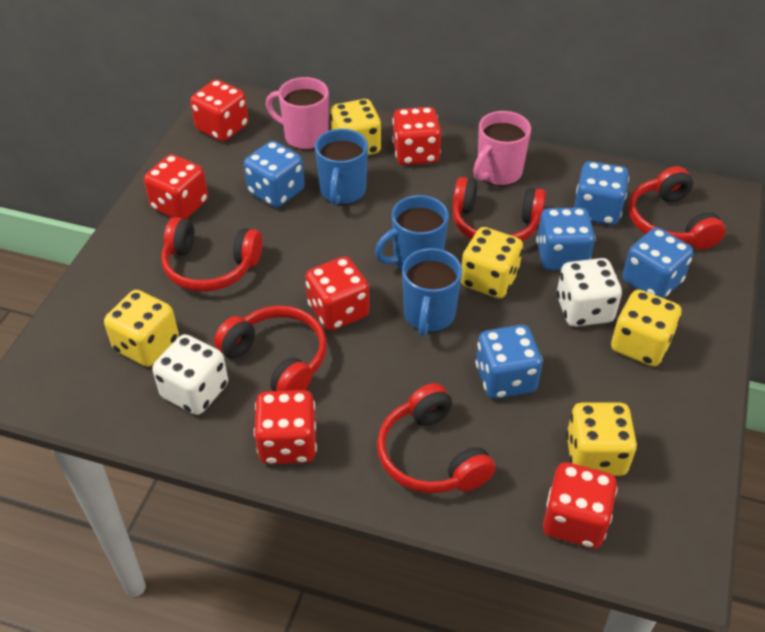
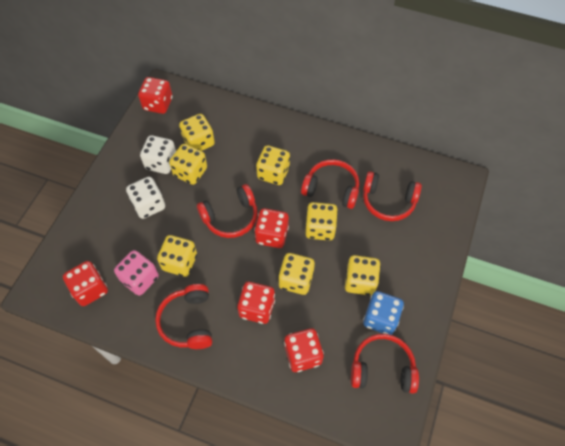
blue dice: [244,141,305,208] [475,325,543,399] [536,207,595,271] [574,161,629,225] [622,228,693,298] = 5 -> [363,291,404,335] = 1
blue mug: [315,129,368,206] [375,195,449,271] [402,248,462,336] = 3 -> none = 0
pink dice: none = 0 -> [114,250,159,296] = 1
pink mug: [266,77,329,150] [473,111,531,186] = 2 -> none = 0
red dice: [144,154,208,219] [190,80,249,142] [254,390,317,464] [305,256,370,331] [392,107,441,165] [543,462,617,548] = 6 -> [63,261,108,306] [138,77,173,114] [237,282,275,324] [254,208,289,248] [284,328,324,372] = 5
yellow dice: [104,290,179,367] [330,99,382,155] [461,227,523,298] [566,402,637,476] [611,290,681,367] = 5 -> [157,235,197,277] [169,144,207,185] [179,114,215,151] [256,146,290,185] [278,253,315,295] [305,202,338,241] [345,255,381,296] = 7

